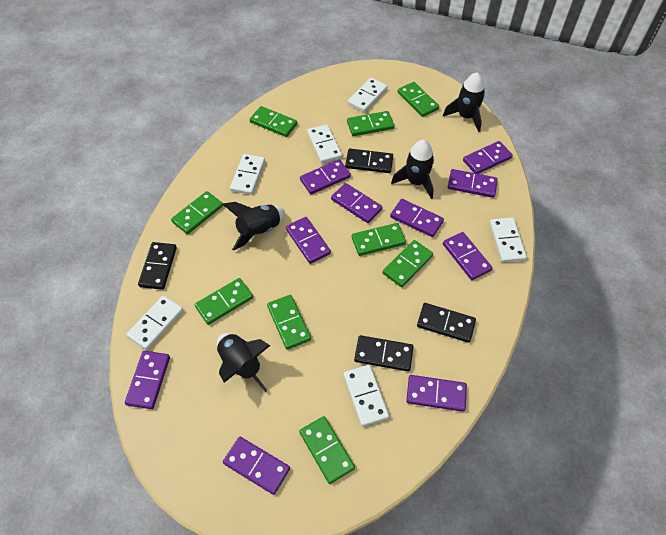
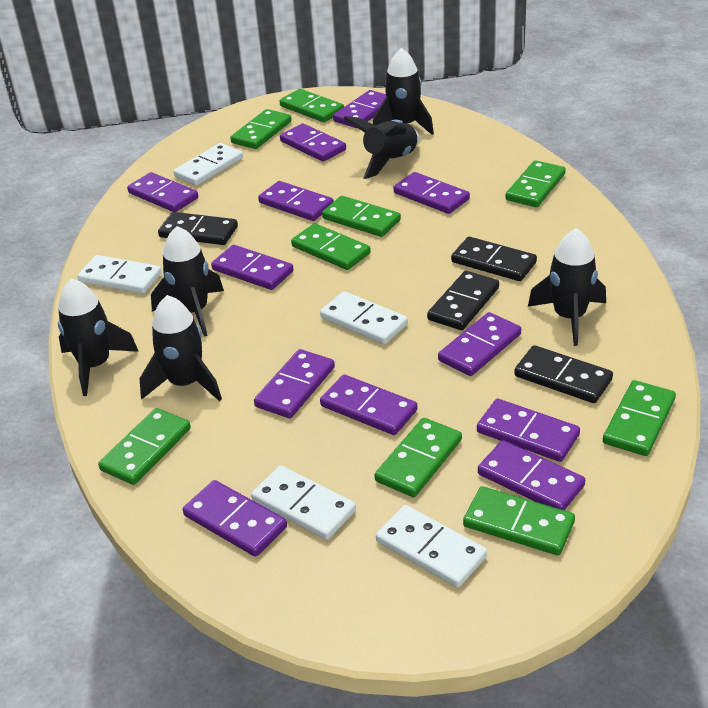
black rocket: [217,333,270,392] [222,202,285,251] [391,140,434,199] [443,72,485,132] = 4 -> [58,278,139,396] [139,295,222,401] [151,226,224,337] [343,116,420,179] [373,48,434,135] [528,228,606,346] = 6
purple domino: [125,351,170,409] [223,437,290,495] [286,217,331,264] [300,160,351,194] [331,183,382,223] [390,199,444,237] [406,375,467,412] [443,232,492,280] [448,169,498,198] [463,141,513,174] = 10 -> [127,172,198,212] [183,480,287,557] [211,245,294,290] [254,349,335,418] [258,181,334,221] [280,123,346,162] [320,375,418,435] [333,90,386,128] [393,172,470,214] [438,312,521,376] [477,399,580,462] [478,440,585,510] = 12
white domino: [126,296,183,350] [230,154,265,195] [307,124,342,163] [344,365,389,427] [347,78,388,112] [490,217,527,262] = 6 -> [78,255,162,294] [173,143,243,186] [251,466,356,540] [320,291,408,344] [376,505,487,588] = 5

